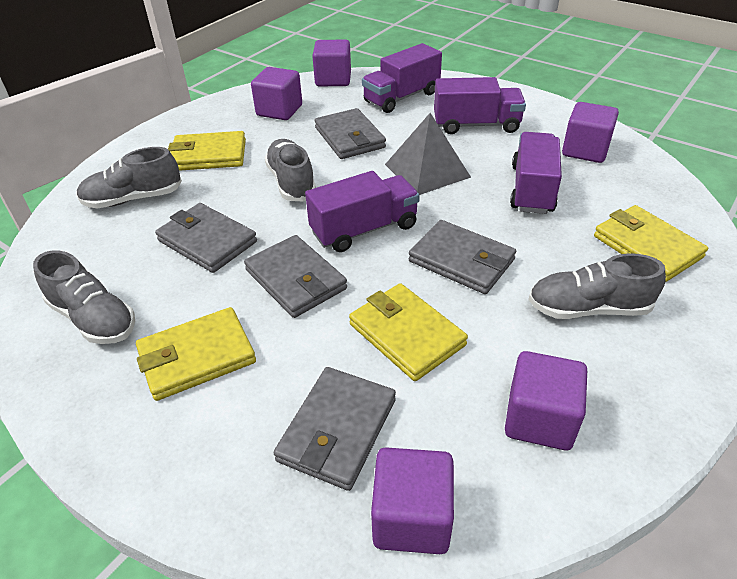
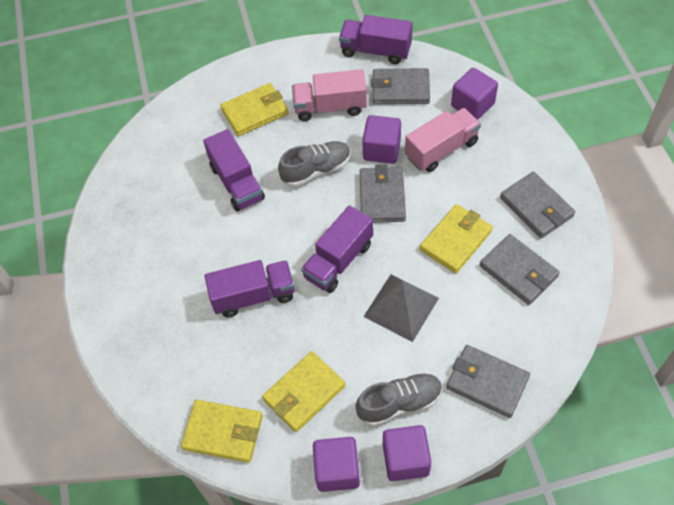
grey shoe: [33,250,135,344] [77,147,182,209] [264,139,316,201] [528,253,666,319] = 4 -> [278,141,351,187] [356,372,442,426] = 2
pink truck: none = 0 -> [292,69,367,121] [405,108,481,172] = 2
purple cube: [251,67,302,120] [312,39,351,86] [371,447,454,554] [505,351,587,450] [562,102,619,163] = 5 -> [313,437,360,492] [362,115,401,164] [383,425,431,481] [451,68,498,120] = 4

